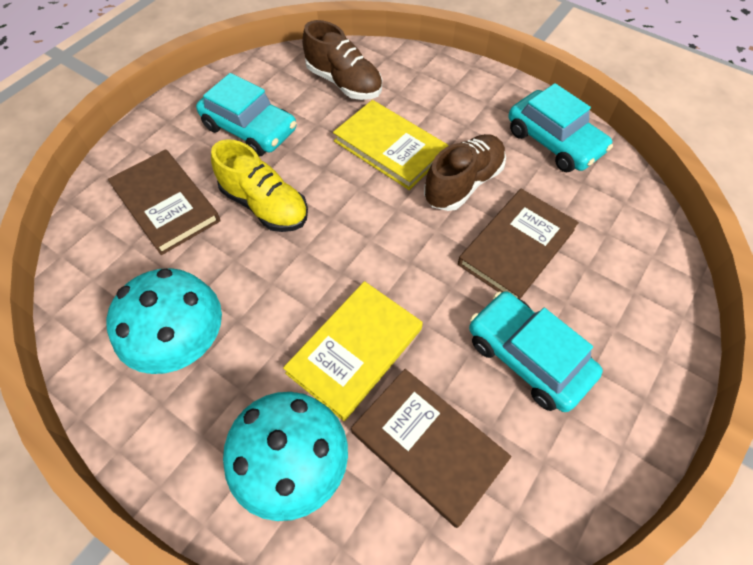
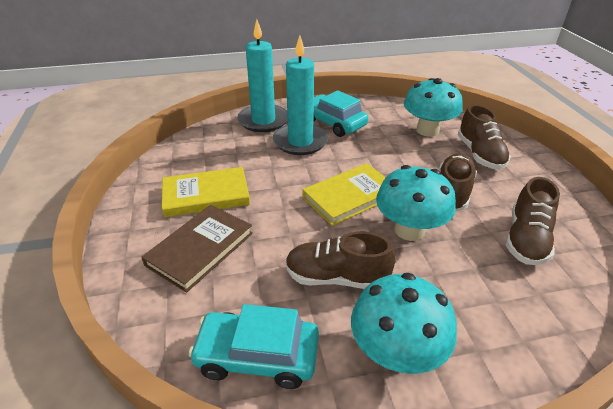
brown book: [108,149,220,255] [351,369,511,528] [458,189,579,299] = 3 -> [141,205,253,293] = 1
brown shoe: [302,20,382,100] [424,134,506,211] = 2 -> [286,232,396,289] [439,153,477,210] [458,105,511,170] [506,177,560,265] = 4
turquoise candle: none = 0 -> [237,19,287,132] [273,35,328,155] = 2
turquoise car: [196,73,296,156] [469,291,603,412] [509,83,613,172] = 3 -> [189,304,319,389] [314,90,369,137] = 2
turquoise mushroom: [106,268,222,374] [223,392,348,521] = 2 -> [351,273,457,374] [376,165,456,241] [404,78,463,137] = 3
yellow shoe: [211,139,308,232] = 1 -> none = 0

